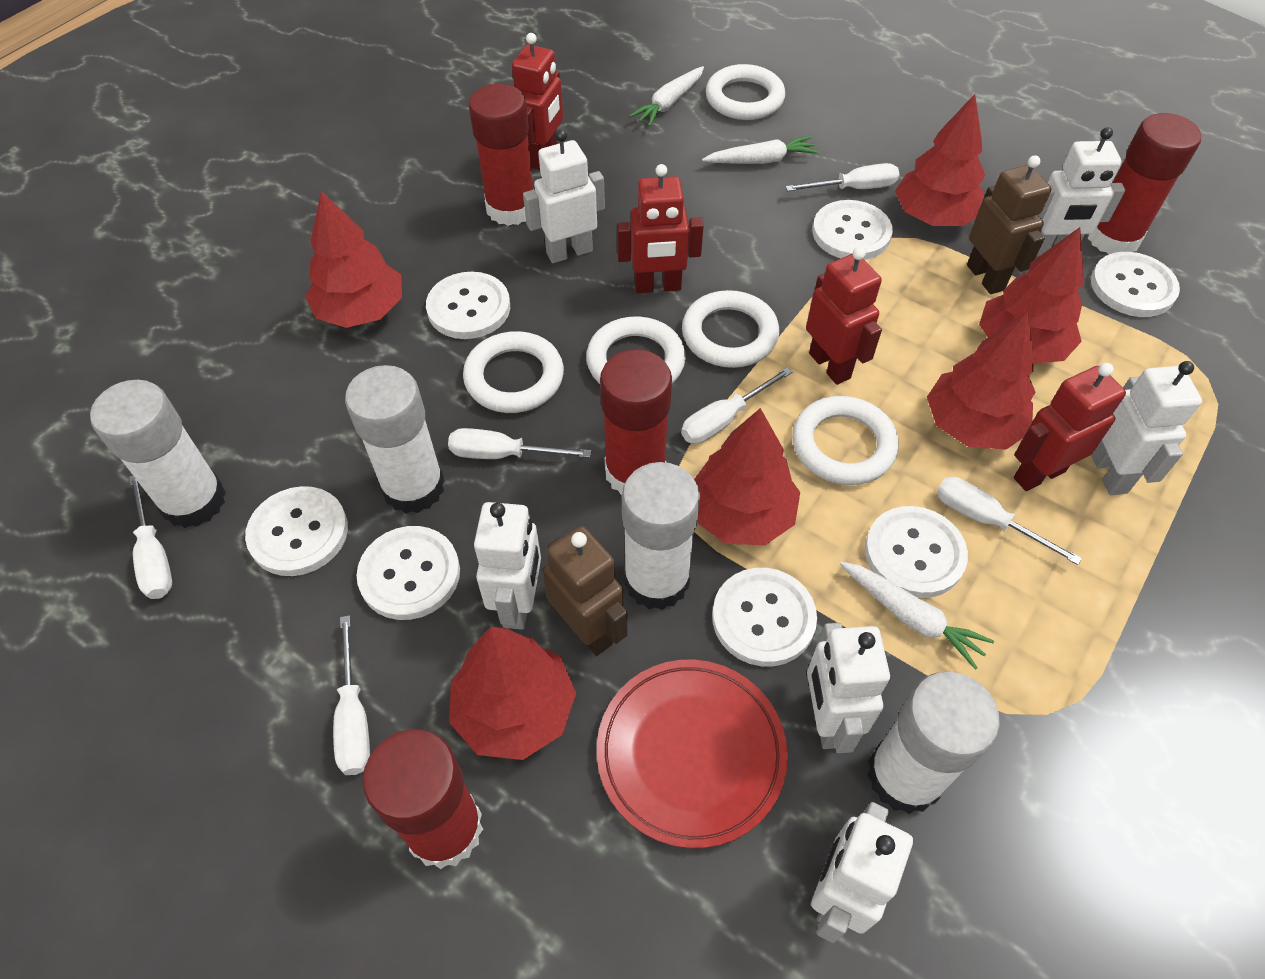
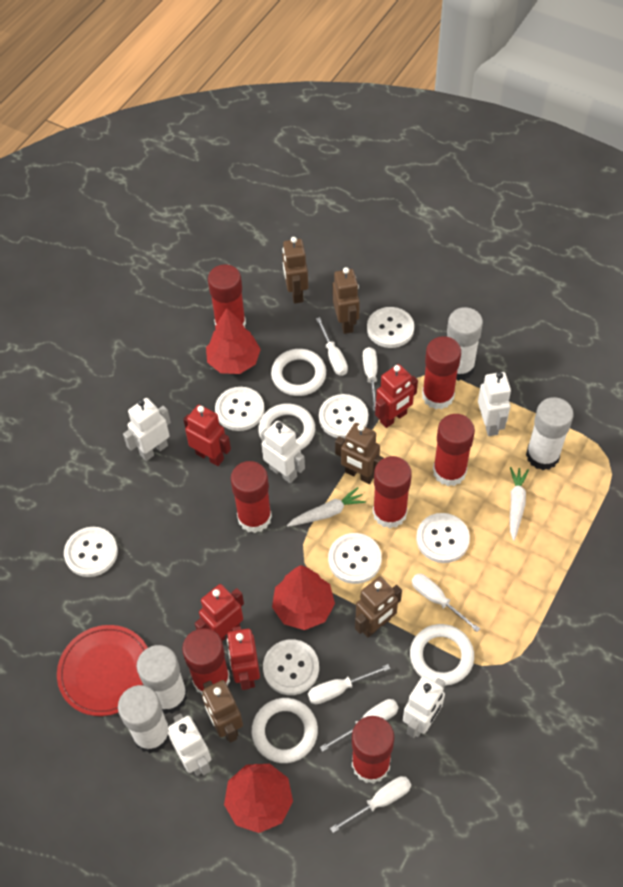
brown robot: [543,526,628,656] [967,155,1051,294] = 2 -> [202,680,243,743] [282,237,308,304] [333,267,360,334] [335,423,384,484] [355,576,402,638] = 5
red glue stick: [363,729,483,869] [469,84,534,226] [600,349,672,495] [1087,113,1201,254] = 4 -> [182,628,230,695] [208,265,246,327] [231,461,272,533] [352,716,394,784] [373,456,412,528] [422,336,461,409] [433,414,475,486] = 7
red tree: [305,191,402,328] [449,627,576,760] [694,408,800,545] [895,94,985,226] [927,312,1035,450] [979,227,1084,364] = 6 -> [206,308,261,374] [224,764,293,833] [272,565,335,630] = 3
white carrot: [629,66,704,126] [702,136,819,164] [840,561,994,670] = 3 -> [287,487,366,527] [510,467,529,541] = 2
white ring: [463,331,564,413] [586,317,686,384] [682,290,779,368] [706,64,785,120] [792,396,899,485] = 5 -> [252,698,318,763] [258,403,315,450] [271,349,326,396] [410,624,474,686] = 4
white robot: [474,502,541,630] [523,130,605,263] [807,623,890,753] [811,802,913,943] [1037,127,1125,256] [1091,361,1202,495] = 6 -> [123,398,171,461] [168,713,211,776] [261,420,305,484] [403,676,445,738] [478,372,511,436] = 5

